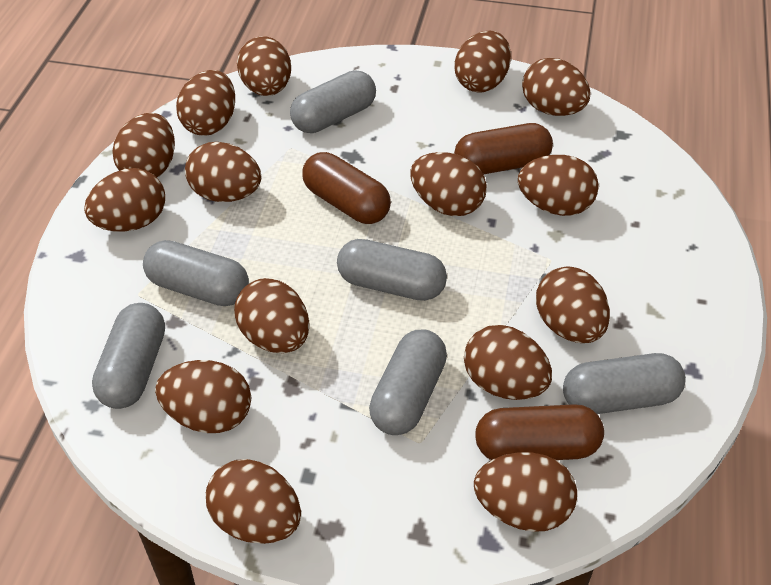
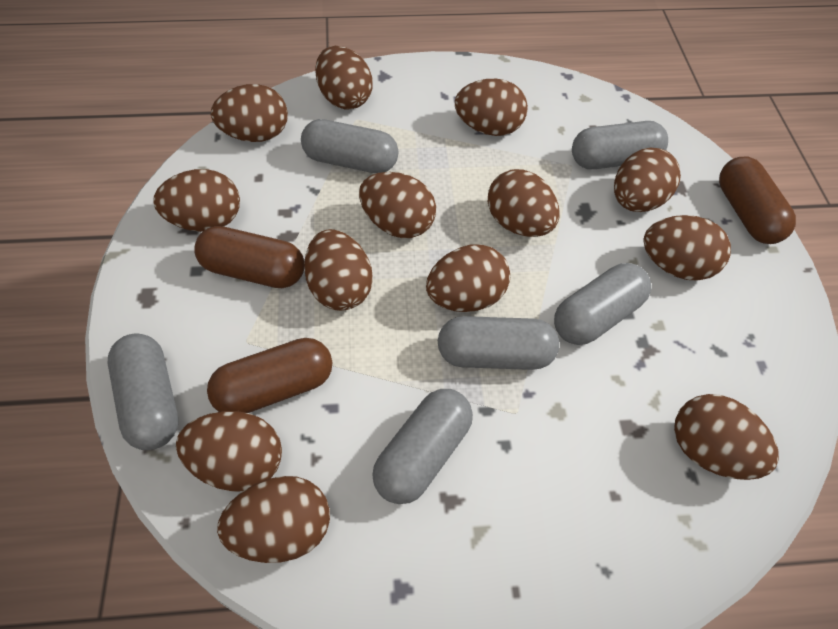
brown egg: [84,168,165,232] [112,113,175,177] [155,360,251,433] [176,70,235,136] [185,142,261,202] [206,459,301,544] [234,278,309,353] [237,37,291,96] [410,152,486,216] [454,31,511,93] [464,325,552,400] [474,452,577,532] [518,155,599,216] [522,58,591,116] [536,266,610,343] = 15 -> [153,169,240,232] [176,411,282,492] [211,84,288,142] [217,476,330,563] [304,229,373,311] [315,46,373,109] [359,172,436,238] [426,244,510,312] [455,79,528,136] [488,169,560,237] [614,147,681,212] [643,215,731,281] [674,394,779,480] = 13

